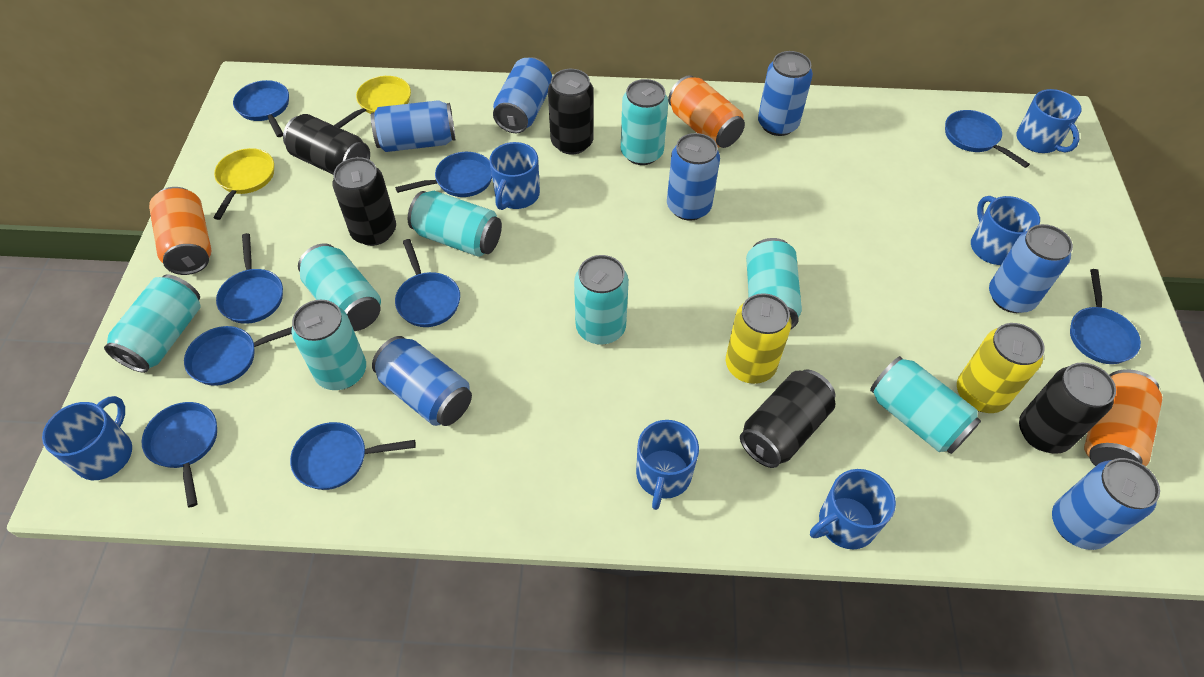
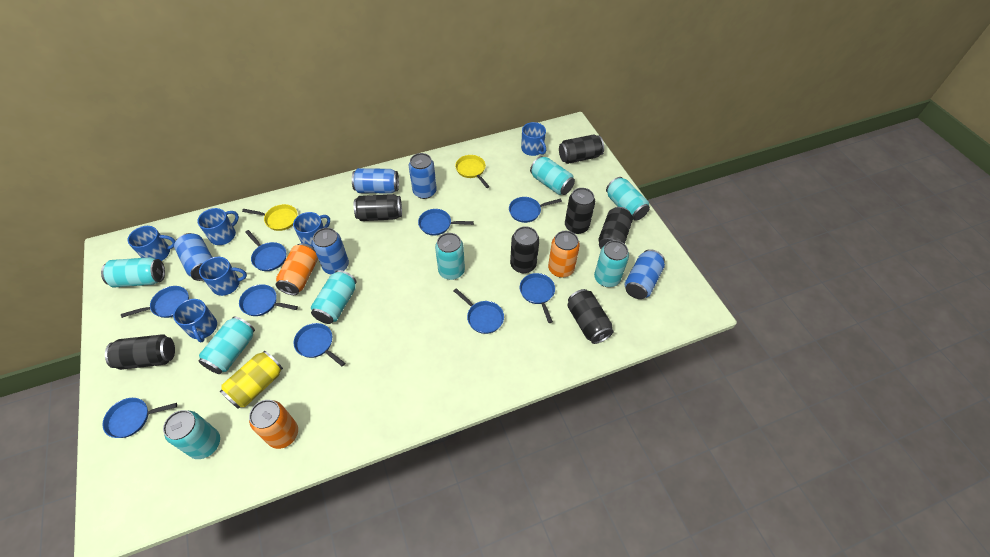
black can: [283,114,370,174] [332,157,396,246] [548,69,594,154] [740,369,835,468] [1019,363,1116,454] = 5 -> [105,334,175,370] [354,194,402,221] [510,226,540,273] [559,135,604,164] [565,188,595,234] [567,289,614,344] [598,207,633,249] = 7
blue can: [371,100,455,152] [372,336,472,426] [493,57,552,133] [667,133,720,221] [758,51,813,136] [989,224,1073,313] [1052,458,1160,550] = 7 -> [174,233,212,281] [312,228,349,275] [352,168,399,194] [409,153,437,199] [624,249,665,299] = 5
yellow can: [726,293,792,384] [957,323,1045,413] = 2 -> [220,351,283,409] = 1

